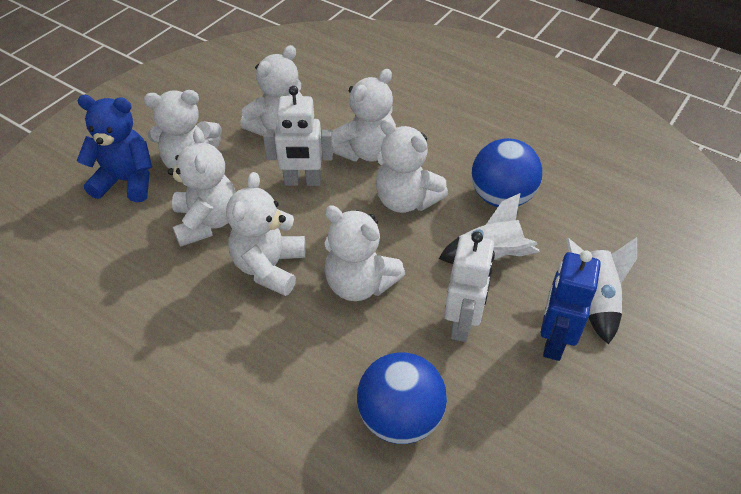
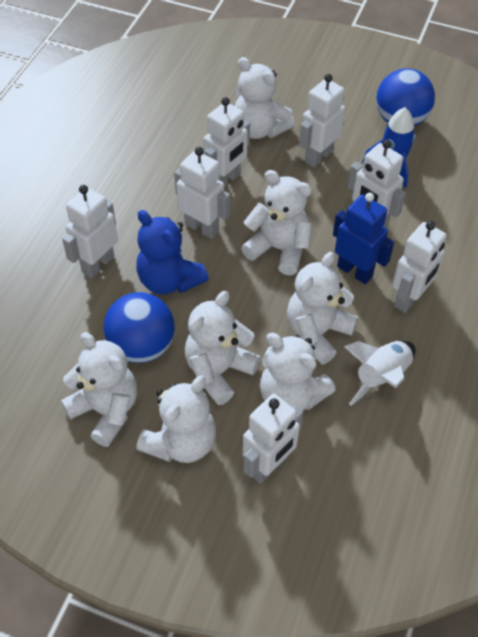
blue rocket: none = 0 -> [362,107,415,188] = 1
white robot: [263,86,333,186] [444,232,495,342] = 2 -> [62,185,118,278] [174,147,230,239] [203,97,250,188] [243,394,303,484] [299,74,346,168] [348,140,406,228] [392,221,447,313] = 7
white rocket: [439,193,540,264] [566,237,637,344] = 2 -> [344,341,416,406] = 1

